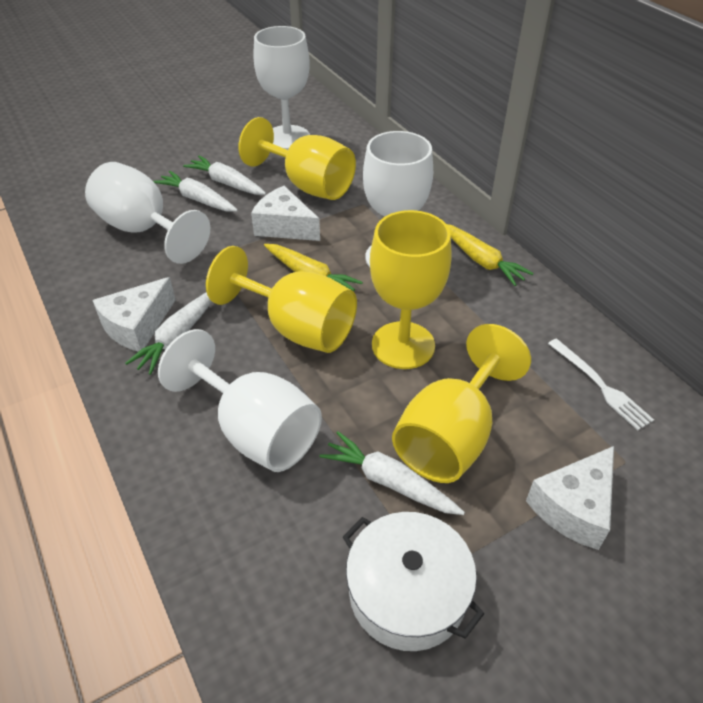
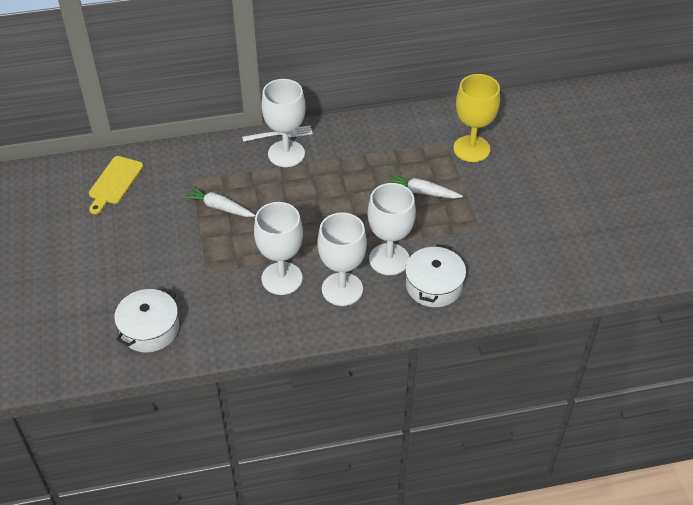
white carrot: [125,292,212,375] [153,171,238,212] [183,155,266,195] [319,431,465,515] = 4 -> [181,185,255,217] [387,174,463,199] = 2
white cheese: [92,277,176,352] [251,186,320,241] [526,446,614,550] = 3 -> none = 0
white pot: [343,512,484,651] = 1 -> [114,288,179,353] [405,244,466,307] = 2
yellow carrot: [264,244,363,291] [447,224,533,286] = 2 -> none = 0
yellow cutting board: none = 0 -> [89,156,143,215] = 1
yellow goblet: [206,246,357,353] [239,117,356,200] [370,210,452,369] [392,324,531,483] = 4 -> [453,74,500,162] = 1

